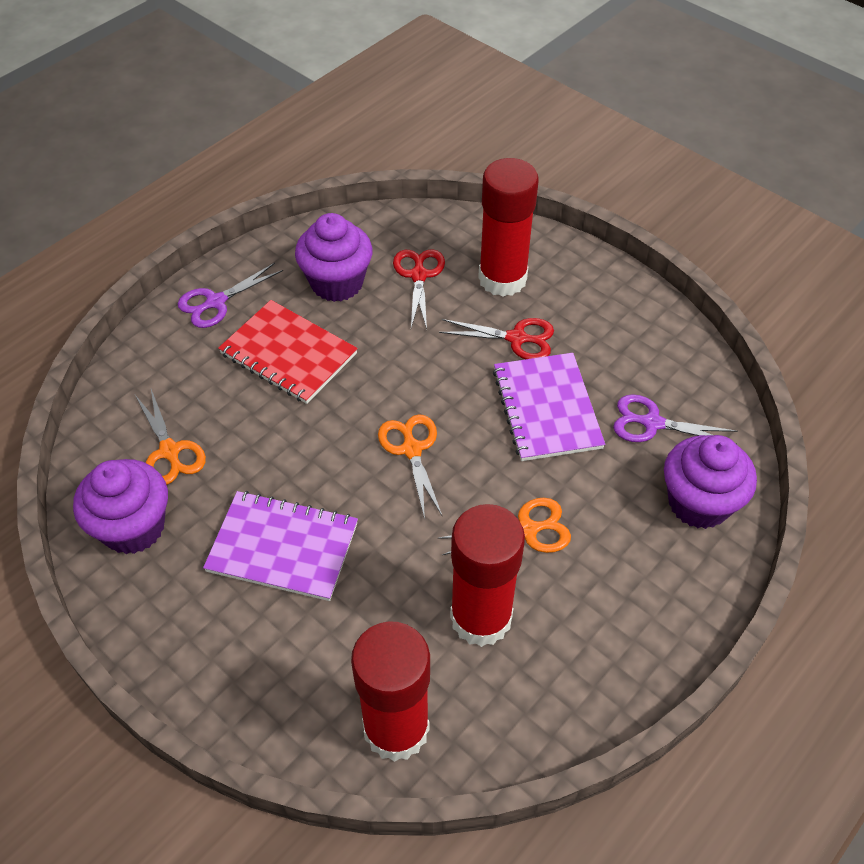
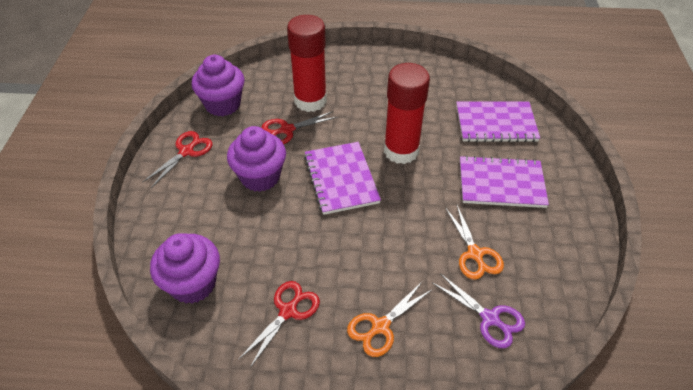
orange scissors: [135,389,206,485] [378,414,443,519] [438,498,571,555] = 3 -> [347,282,433,357] [445,205,504,280] = 2
purple notebook: [203,491,358,601] [493,353,605,461] = 2 -> [304,142,381,215] [456,102,540,142] [460,155,549,208] = 3
purple scissors: [178,263,283,328] [613,394,737,444] = 2 -> [433,273,525,348] = 1
red glue stick: [351,621,430,762] [450,504,525,647] [478,158,539,297] = 3 -> [287,15,327,112] [384,63,430,164] = 2
red notebook: [218,300,358,404] = 1 -> none = 0
red scissors: [393,249,445,329] [439,318,554,359] = 2 -> [142,131,213,188] [238,281,320,368] [261,111,337,144] = 3

